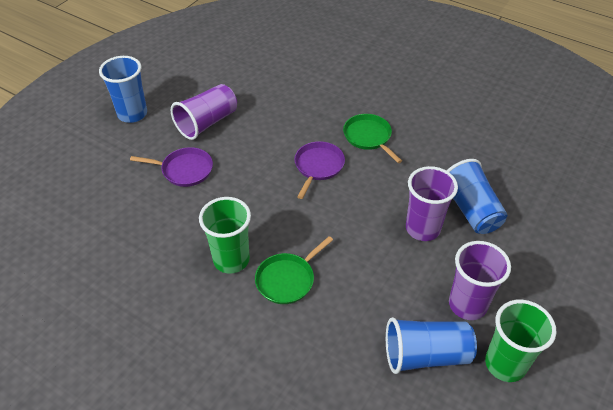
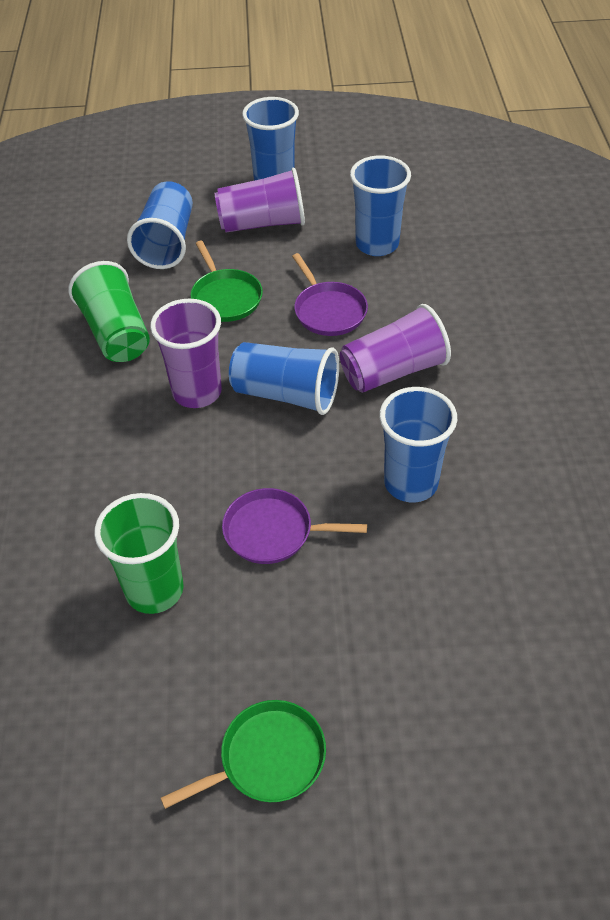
blue cup: [99,56,147,123] [386,317,477,374] [446,159,507,234] = 3 -> [127,181,193,269] [229,342,339,415] [242,97,299,181] [350,155,411,256] [379,387,457,503] = 5

